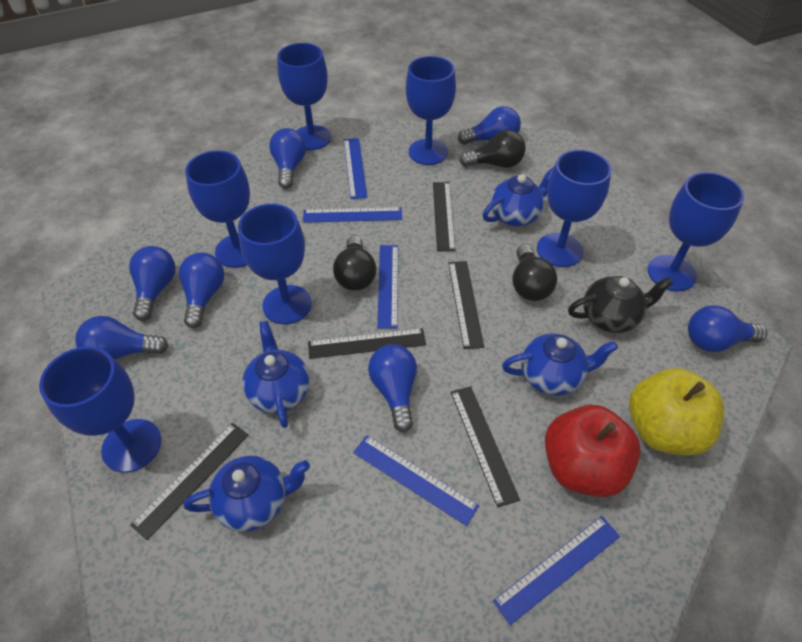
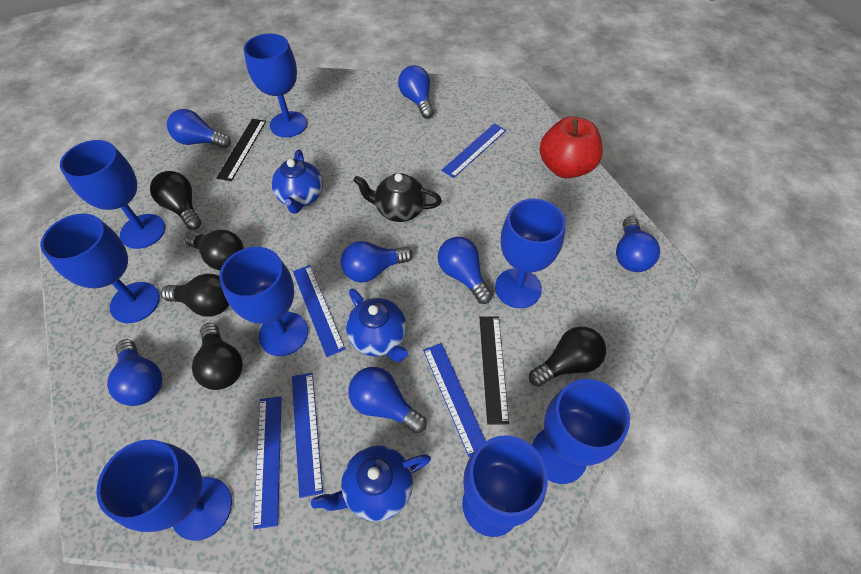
black light bulb: [333,236,376,291] [459,130,526,168] [513,244,557,301] = 3 -> [150,171,202,230] [161,273,229,317] [185,230,244,270] [192,323,243,390] [529,326,606,387] = 5
black ruler: [130,423,249,540] [308,328,426,359] [433,182,456,251] [448,261,484,349] [451,386,520,507] = 5 -> [216,119,266,181] [479,316,509,425] = 2
blue goblet: [39,346,161,473] [185,151,250,268] [238,204,312,324] [277,43,331,150] [406,56,456,165] [537,150,612,267] [647,172,744,291] = 7 -> [40,213,160,323] [60,140,165,249] [96,440,232,541] [219,247,308,356] [243,33,307,137] [462,435,548,537] [495,199,566,308] [532,379,630,484] = 8
blue teapot: [184,455,310,532] [242,321,310,428] [482,167,554,227] [502,333,618,395] = 4 -> [272,150,323,214] [311,446,431,522] [346,289,408,362] = 3
yellow apple: [629,368,724,455] = 1 -> none = 0

